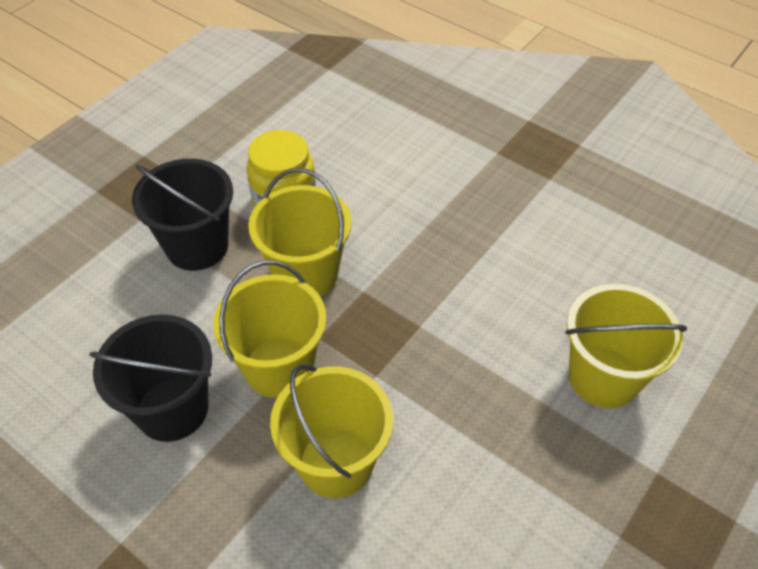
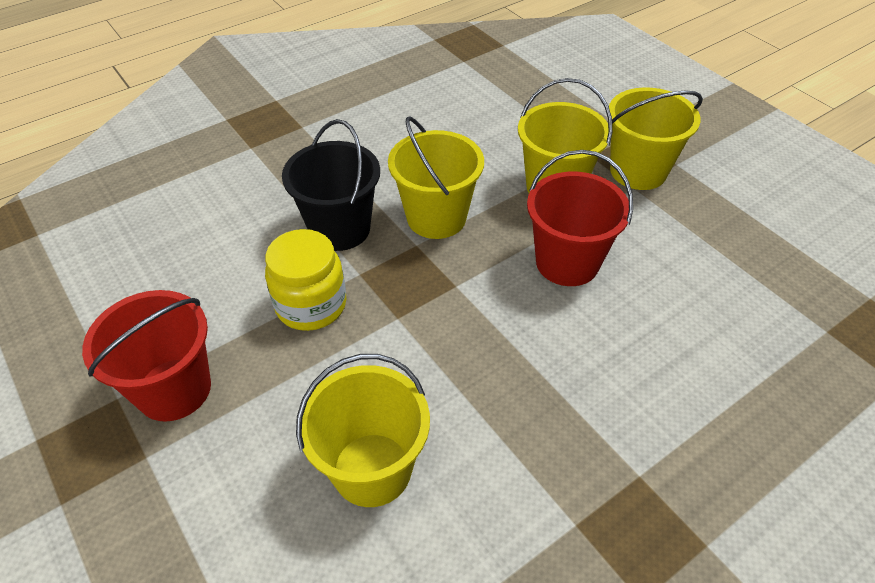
black bucket: [89,315,212,442] [132,159,233,271] = 2 -> [282,119,380,251] = 1
red bucket: none = 0 -> [82,290,211,422] [527,150,633,286] = 2

